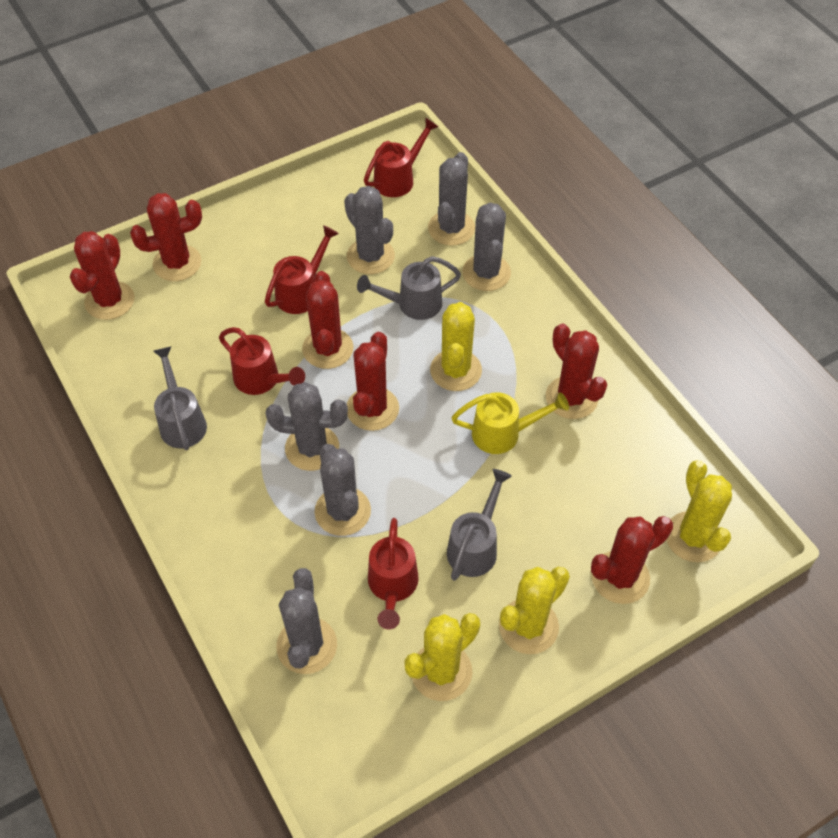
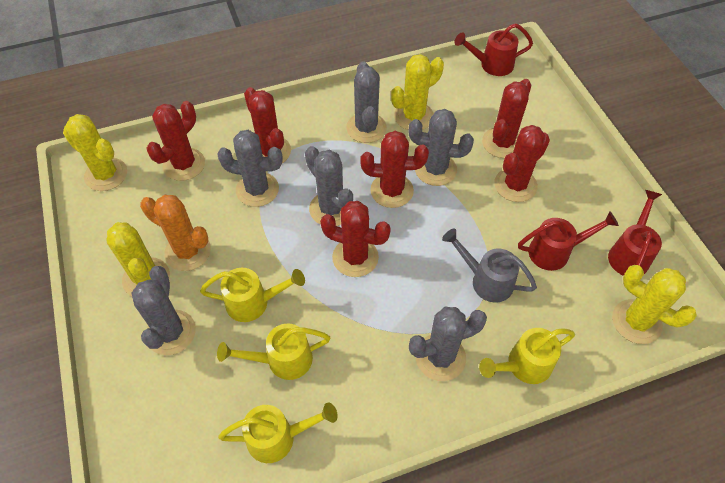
grey watering can: [153,346,207,450] [357,256,461,320] [447,469,512,581] = 3 -> [442,228,537,302] = 1
orange cactus: none = 0 -> [140,195,211,271] = 1
red watering can: [219,327,305,395] [265,225,339,314] [364,117,439,197] [368,518,419,630] = 4 -> [454,23,533,76] [518,211,619,271] [608,190,662,276] = 3
yellow watering can: [451,392,569,454] = 1 -> [200,268,305,322] [217,323,330,380] [218,403,338,463] [479,328,575,384] = 4

